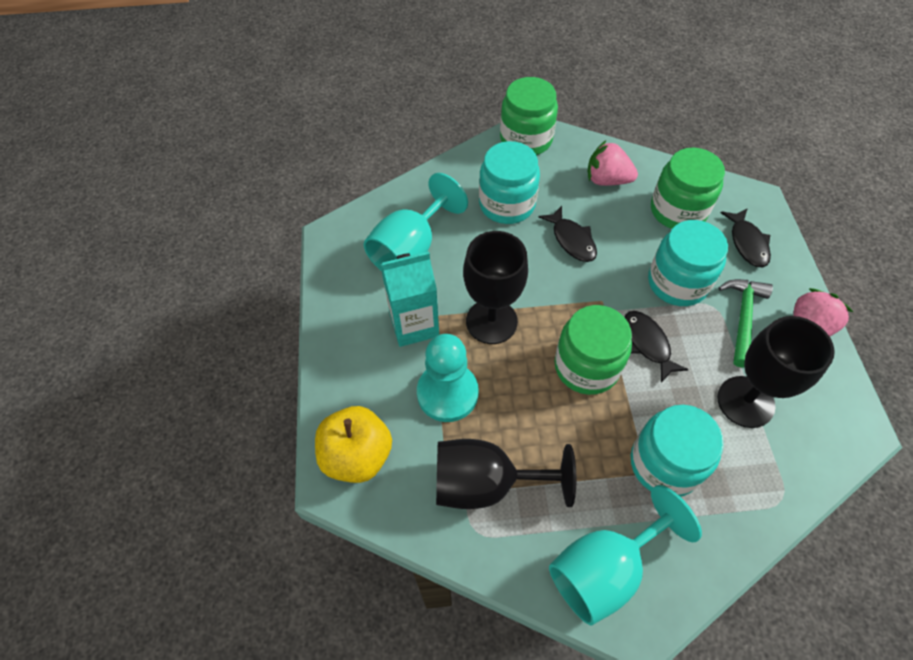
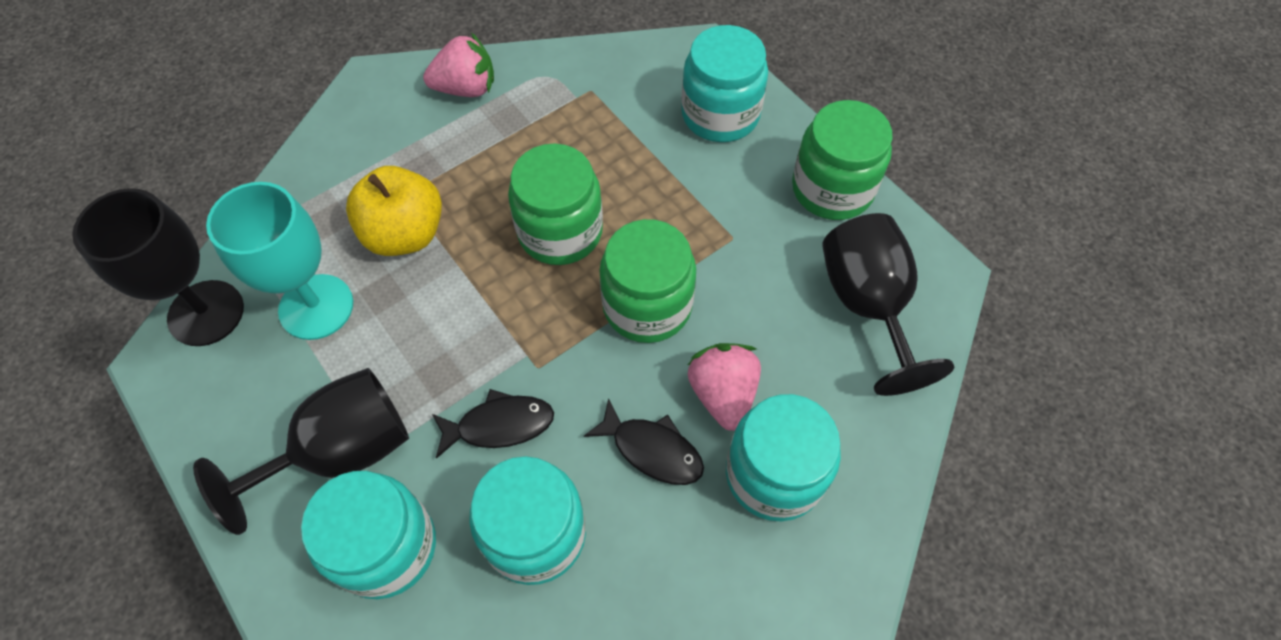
black fish: [539,206,597,262] [625,311,689,383] [721,208,771,267] = 3 -> [432,389,554,459] [584,398,704,485] = 2
green hammer: [719,279,773,368] = 1 -> none = 0
turquoise carton: [380,251,439,347] = 1 -> none = 0
turquoise goblet: [364,173,468,271] [549,485,702,626] = 2 -> [206,182,353,340] = 1
turquoise jar: [479,141,540,224] [630,405,724,497] [648,220,728,306] = 3 -> [301,471,436,599] [469,456,586,585] [681,25,768,142] [726,394,841,521] = 4
turquoise pawn: [417,334,479,422] = 1 -> none = 0

